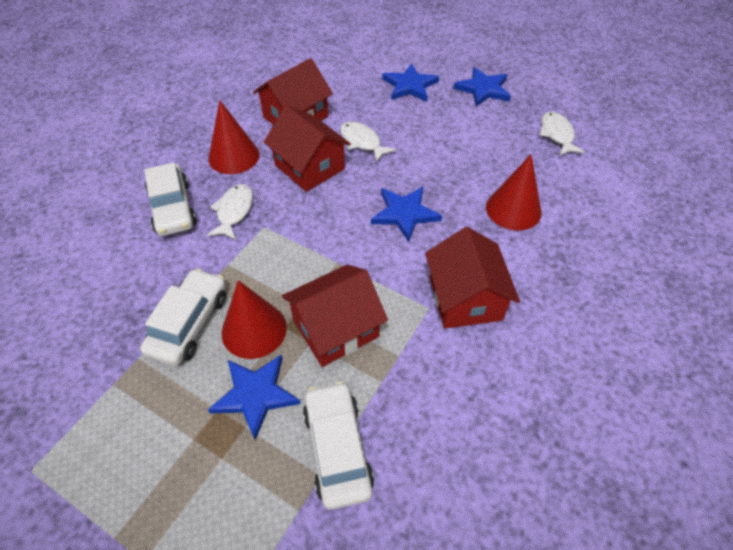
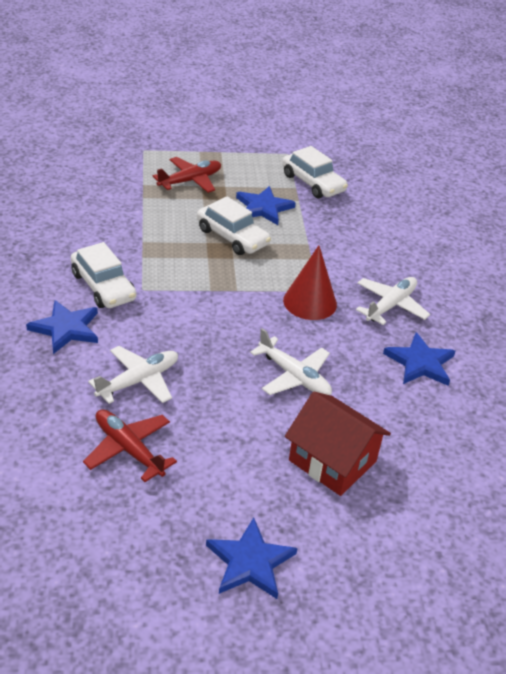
red cone: [208,100,260,174] [222,280,287,359] [486,154,542,230] = 3 -> [283,245,337,320] = 1
red house: [253,58,333,125] [264,105,351,192] [282,265,388,367] [425,227,520,329] = 4 -> [285,392,391,496] = 1
red plane: none = 0 -> [83,409,177,482] [152,157,221,193] = 2
white fish: [207,184,253,240] [340,121,396,163] [539,111,585,156] = 3 -> none = 0
white plane: none = 0 -> [88,346,178,404] [250,328,332,395] [356,277,430,325] = 3

